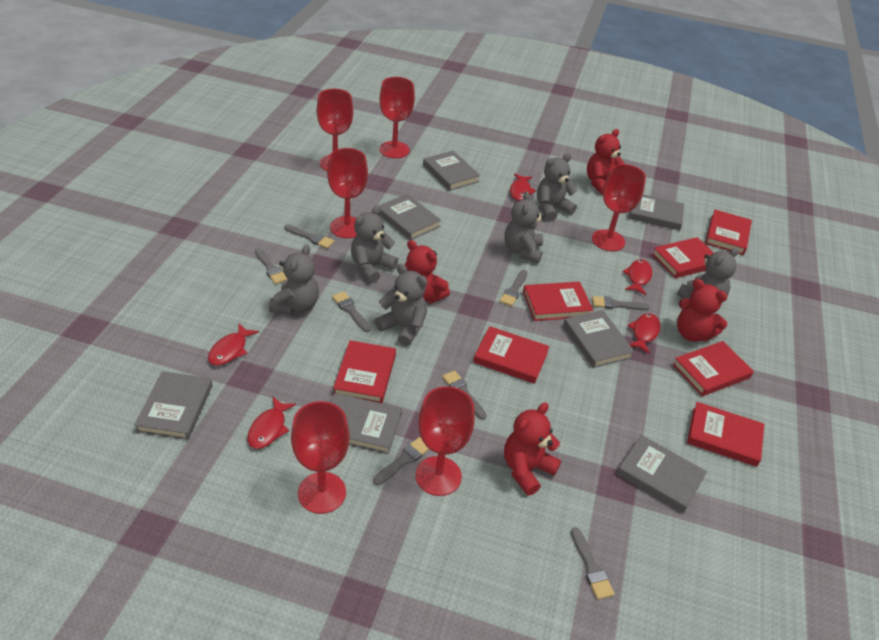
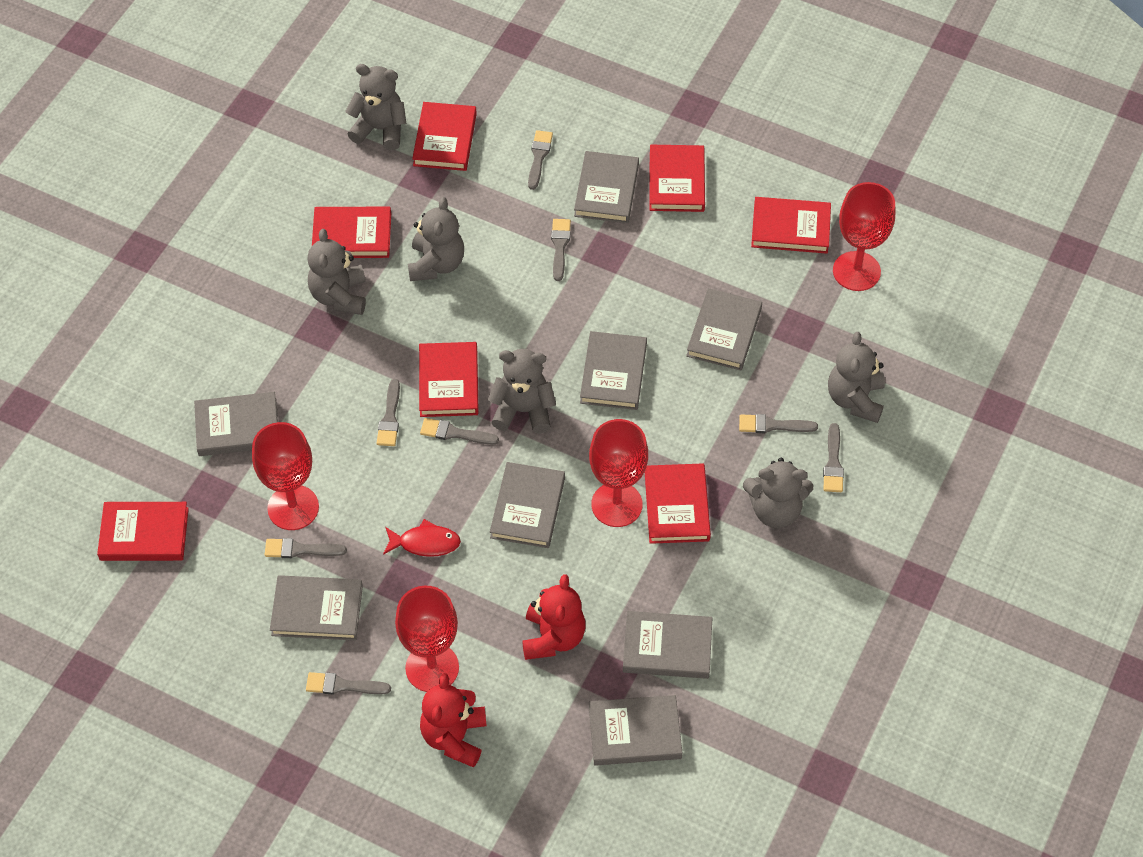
grey book: [134,371,213,440] [330,393,402,454] [379,194,441,240] [423,151,480,191] [563,310,635,368] [617,435,707,513] [628,194,684,231] = 7 -> [194,392,278,456] [270,575,363,640] [490,462,565,548] [574,151,639,223] [580,331,647,410] [589,695,683,766] [623,611,712,679] [686,288,762,371] = 8
red fish: [208,323,259,366] [247,396,296,449] [510,174,536,201] [623,259,652,295] [628,313,661,354] = 5 -> [383,519,461,557] = 1
red goblet: [291,401,349,514] [317,89,353,171] [327,148,368,238] [379,77,415,158] [415,386,475,496] [592,164,646,251] = 6 -> [252,422,319,530] [395,586,459,692] [589,419,648,527] [833,182,895,291] = 4
red teddy bear: [404,240,450,304] [504,403,561,496] [587,129,625,195] [677,279,727,342] = 4 -> [420,673,487,768] [522,574,586,660] = 2

